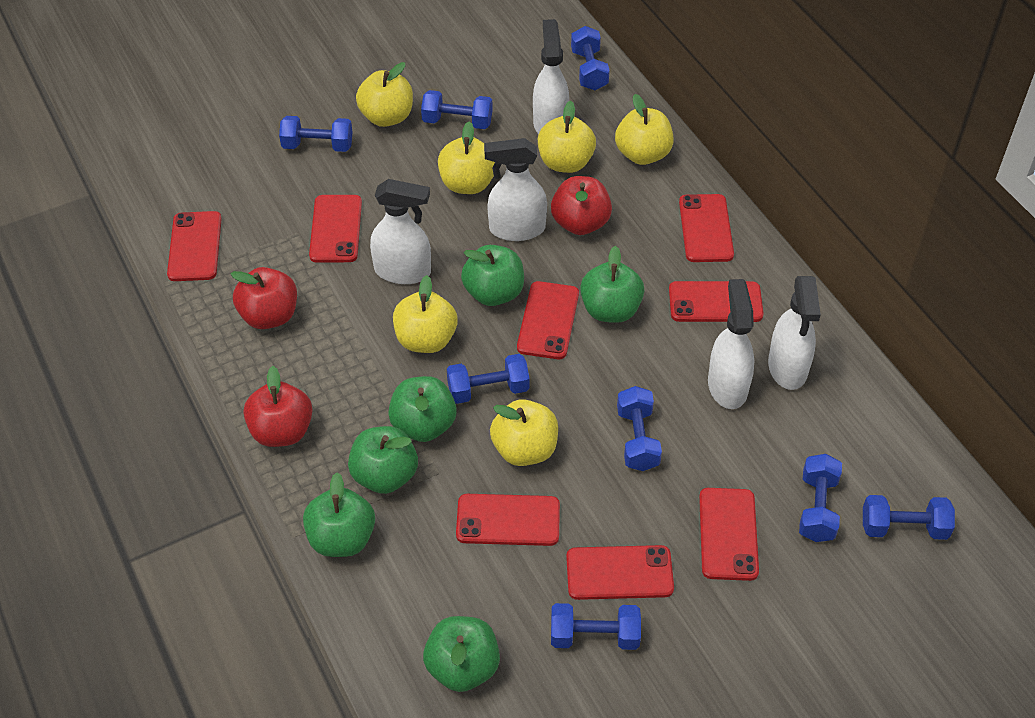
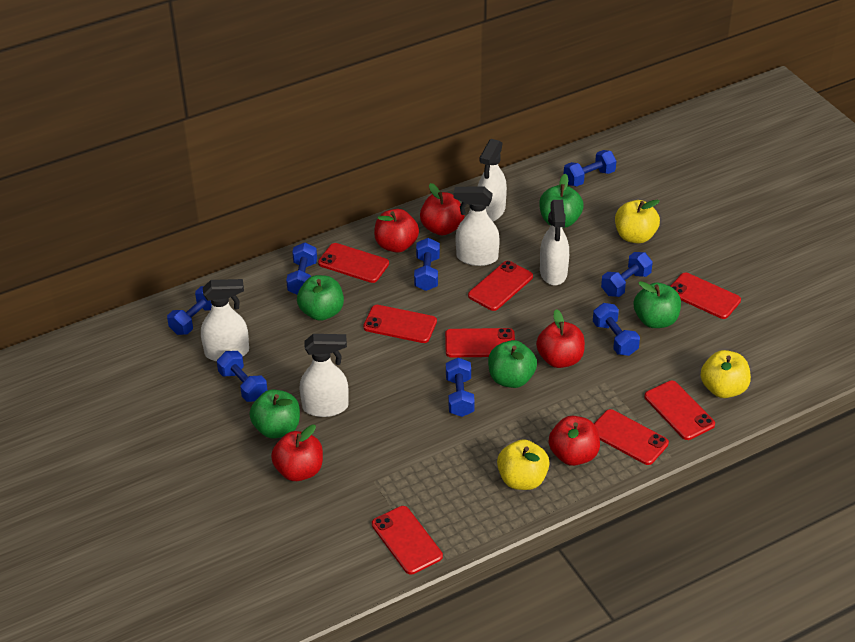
green apple: [303,472,375,557] [348,426,418,494] [388,376,457,442] [423,616,500,692] [461,245,524,306] [580,246,644,323] = 6 -> [249,389,300,438] [297,275,344,321] [488,340,537,388] [539,174,584,228] [634,281,681,328] = 5
red apple: [231,267,297,329] [244,366,313,447] [551,176,612,235] = 3 -> [271,425,323,481] [374,209,419,253] [420,183,465,236] [536,309,585,368] [549,416,600,466] = 5
yellow apple: [356,62,413,127] [393,275,458,353] [438,121,495,194] [490,399,558,466] [538,101,596,173] [615,94,674,165] = 6 -> [497,439,550,490] [615,200,660,243] [701,350,751,398] = 3

